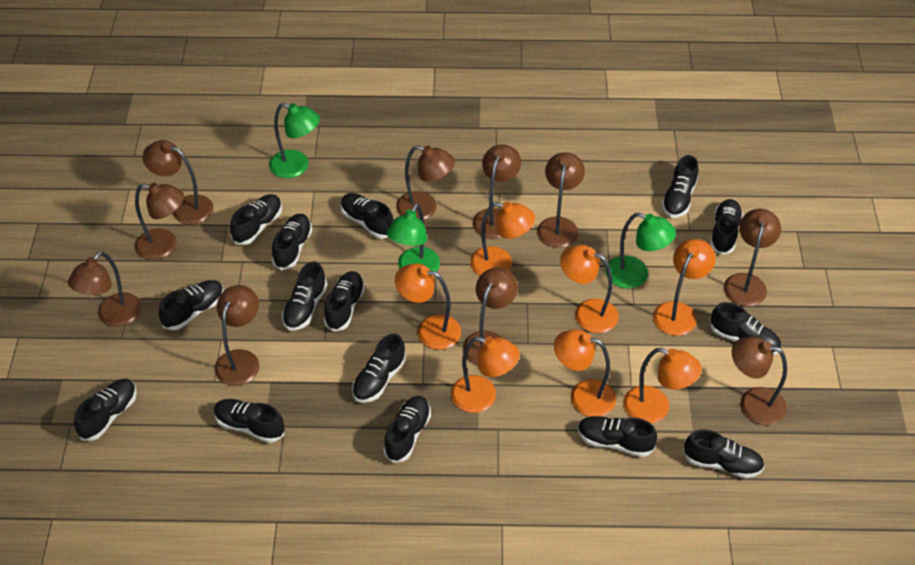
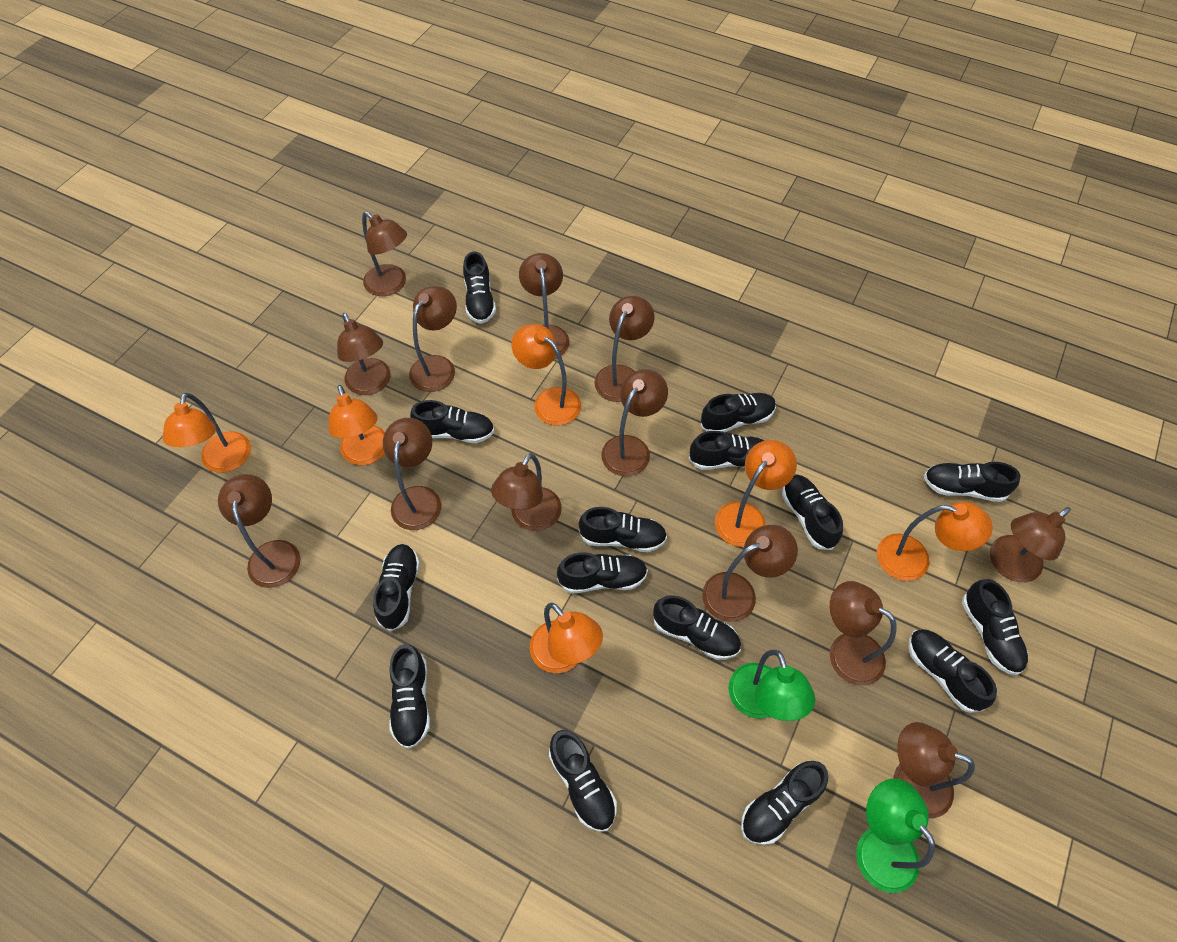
brown lamp: [68,251,142,327] [135,183,184,260] [142,140,213,225] [215,285,259,386] [396,146,455,220] [463,268,518,365] [473,144,521,239] [537,152,585,248] [724,209,781,306] [732,337,787,425] = 10 -> [218,474,300,588] [337,313,391,395] [362,212,407,296] [383,418,441,530] [409,286,457,392] [491,453,562,531] [519,253,569,359] [594,296,655,402] [601,369,668,476] [702,525,798,622] [830,581,896,686] [893,722,975,819] [990,507,1071,582] = 13
green lamp: [269,103,320,178] [387,204,440,272] [606,212,676,289] = 3 -> [728,650,815,721] [856,779,935,893] = 2
orange lamp: [395,263,461,350] [451,336,520,413] [470,202,535,276] [554,329,616,417] [560,245,618,333] [623,348,701,423] [653,239,716,336] = 7 -> [162,393,251,473] [329,385,385,465] [511,324,581,426] [530,603,603,673] [715,440,797,547] [877,502,993,581] = 6

